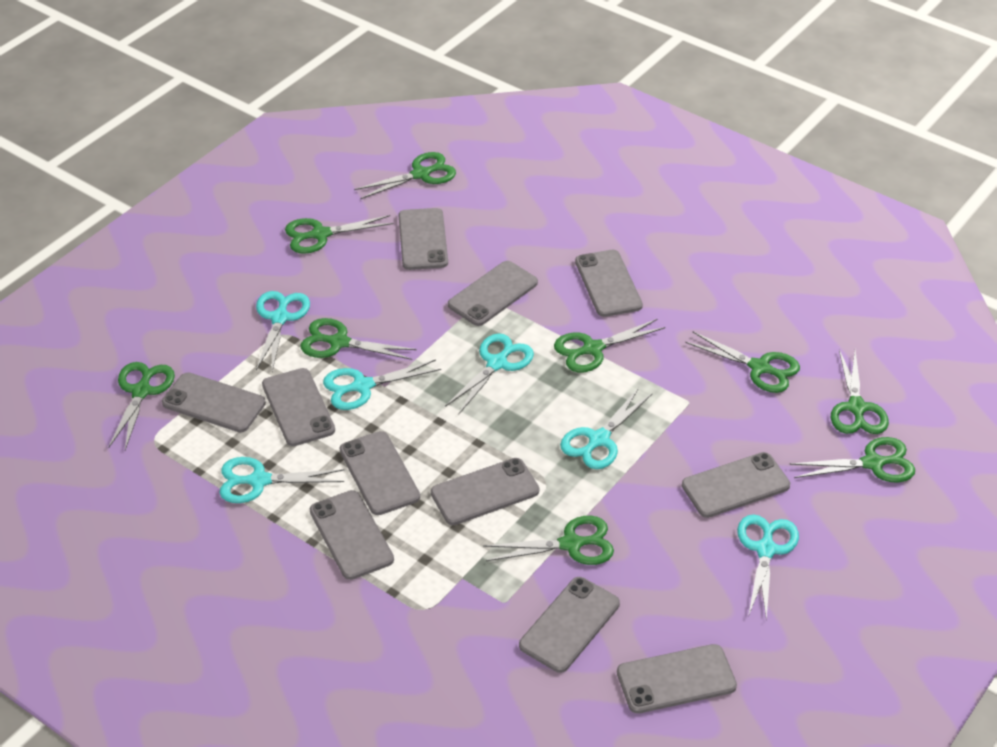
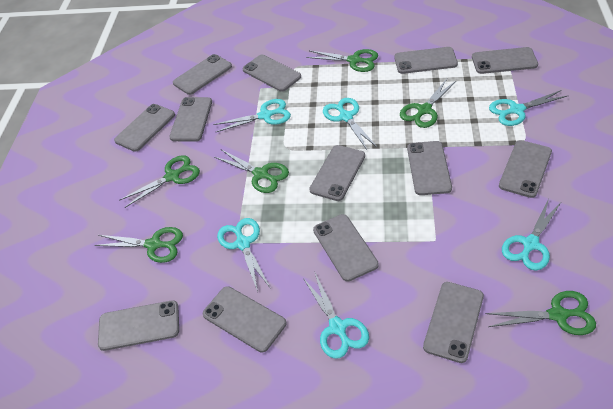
green scissors: [108,362,175,450] [285,215,394,254] [300,318,417,360] [354,152,456,199] [483,516,614,565] [554,319,665,373] [685,332,800,393] [789,437,915,482] [831,350,889,434] = 9 -> [94,227,183,263] [119,155,200,208] [214,149,289,193] [306,49,378,72] [400,79,457,128] [485,291,596,335] = 6
grey phone: [162,372,266,432] [262,368,335,446] [310,490,394,580] [340,431,420,515] [399,208,448,270] [431,458,539,525] [448,261,538,326] [519,577,620,673] [575,250,643,317] [617,644,737,714] [682,452,790,518] = 11 -> [98,300,179,351] [114,104,175,152] [169,97,212,142] [173,54,232,95] [203,286,287,352] [242,55,301,92] [309,145,365,201] [313,214,379,282] [394,47,458,74] [407,141,452,195] [423,282,484,363] [472,47,538,74] [499,140,552,198] = 13

